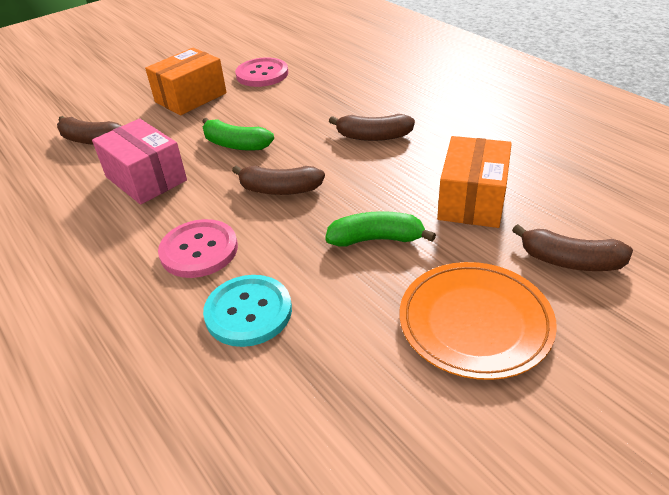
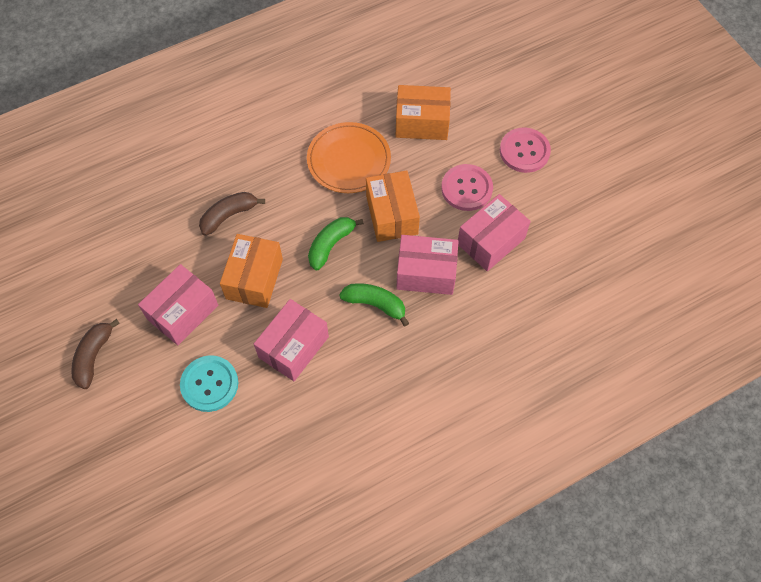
brown banana: [57,116,122,145] [232,166,325,195] [329,114,415,141] [512,224,633,271] = 4 -> [71,319,120,389] [199,192,265,236] = 2
orange box: [145,48,227,115] [437,136,512,228] = 2 -> [220,234,283,308] [366,170,420,242] [396,85,451,140] = 3
pink box: [92,119,187,205] = 1 -> [138,264,218,345] [254,299,329,381] [396,235,459,295] [458,194,531,271] = 4

